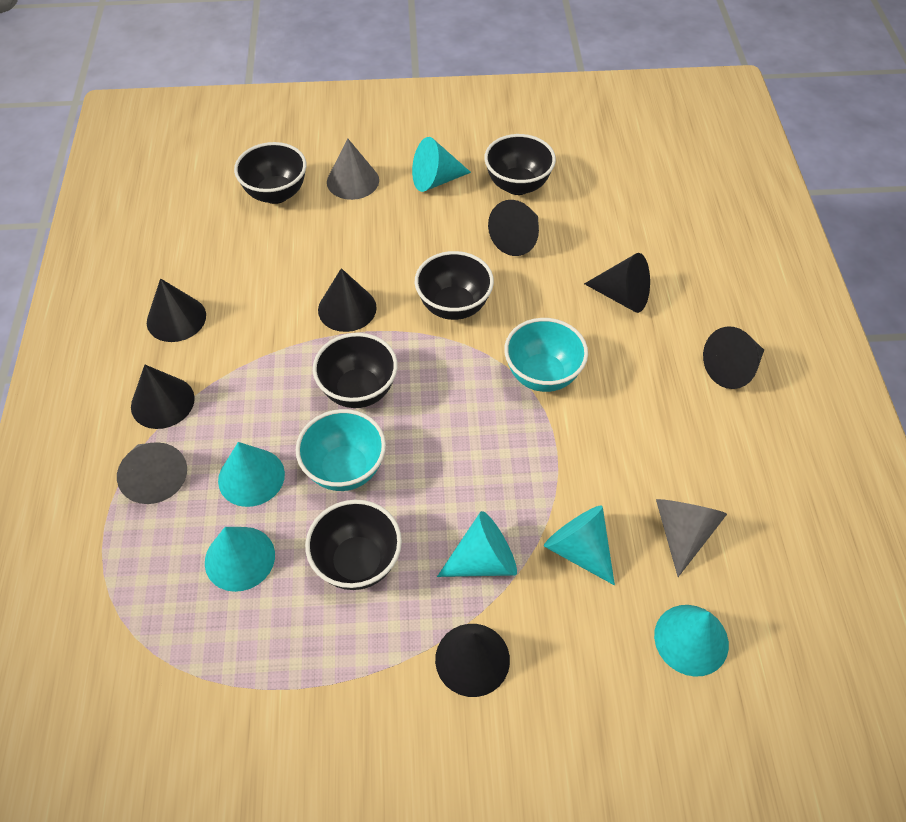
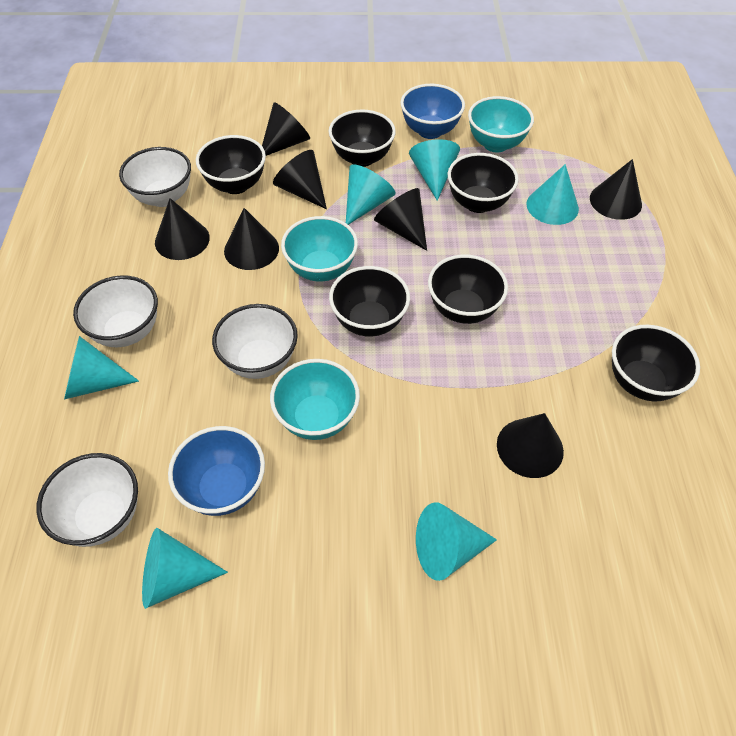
black bowl: [234,142,306,204] [305,500,402,590] [313,333,398,408] [415,251,494,320] [484,134,556,195] = 5 -> [196,135,266,194] [329,110,396,167] [329,266,410,336] [428,254,508,324] [448,153,519,213] [612,325,700,401] = 6
blue bowl: none = 0 -> [168,426,265,516] [400,84,465,139] = 2
grey cone: [117,442,187,504] [327,139,379,200] [656,499,727,577] = 3 -> none = 0
turquoise bowl: [296,409,386,491] [504,318,588,392] = 2 -> [270,359,360,440] [281,216,358,282] [468,96,534,153] = 3
white bowl: none = 0 -> [36,453,138,547] [73,275,158,347] [119,147,191,207] [212,304,298,379] = 4

